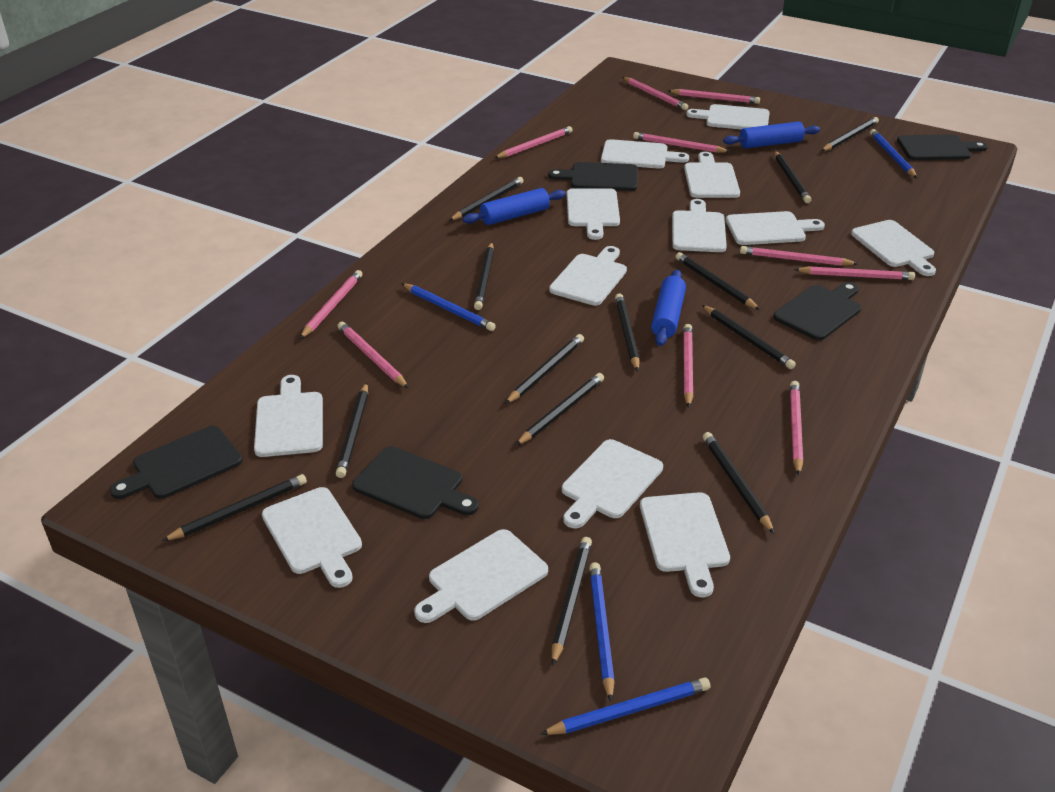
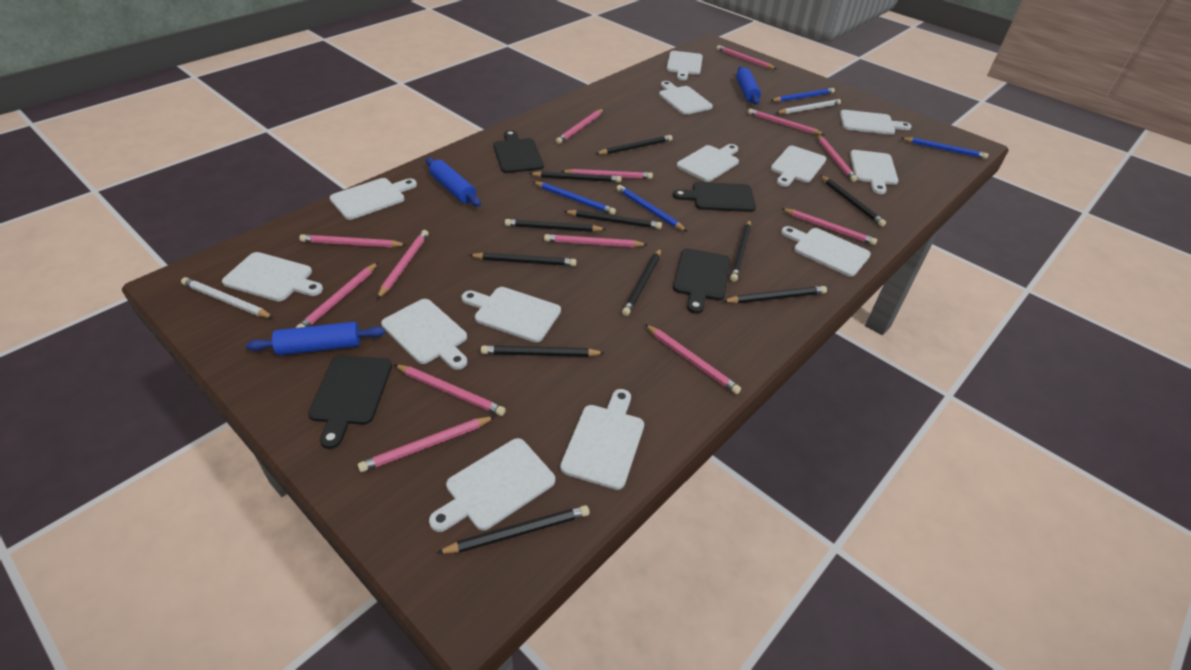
black cutting board: [110,426,243,499] [352,446,479,519] [548,162,638,191] [773,282,861,340] [897,134,988,160] = 5 -> [308,355,392,449] [494,130,544,173] [673,182,756,212] [673,248,731,314] = 4
black pencil: [162,474,307,541] [336,382,368,478] [449,177,524,221] [474,242,494,310] [505,334,584,404] [515,373,604,446] [552,537,592,666] [615,293,640,371] [676,252,760,310] [702,305,796,369] [703,432,774,533] [774,151,811,203] [821,117,879,151] = 13 -> [437,505,590,554] [469,253,576,266] [481,345,604,357] [505,219,606,232] [529,171,621,183] [563,210,662,229] [596,135,673,155] [622,248,661,316] [723,286,827,303] [730,220,751,282] [820,175,886,227] = 11
pink pencil: [300,270,362,339] [338,322,409,388] [494,126,573,158] [623,77,688,110] [633,132,730,153] [668,89,760,104] [683,324,693,407] [740,246,858,266] [790,381,803,476] [794,266,915,280] = 10 -> [296,262,378,328] [299,234,407,247] [358,416,495,472] [377,230,429,299] [394,364,506,416] [544,234,648,247] [556,109,604,144] [561,169,653,179] [645,324,741,394] [717,45,777,69] [748,109,825,135] [781,208,877,245] [817,135,857,182] = 13
white pencil: none = 0 -> [181,277,274,318] [776,99,841,114] = 2

